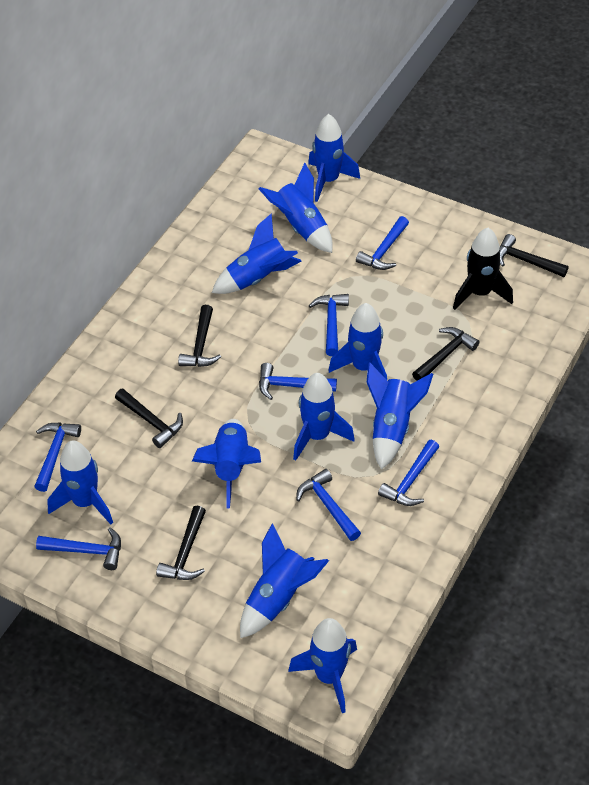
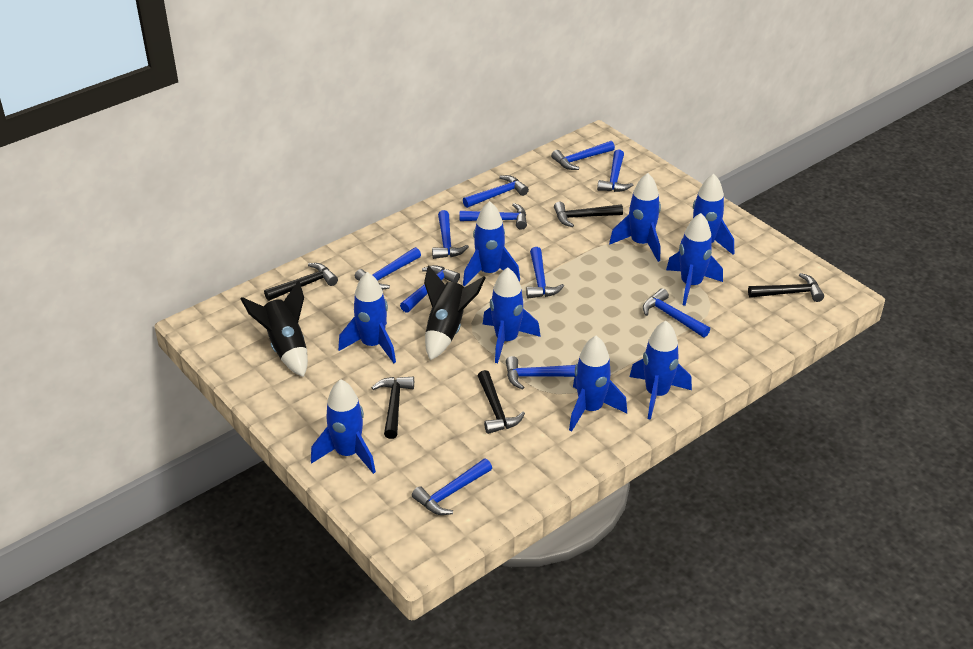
black rocket: [453,228,513,310] = 1 -> [241,280,308,377] [424,265,485,360] = 2
blue hammer: [34,423,81,492] [36,527,121,570] [259,363,337,400] [296,469,361,541] [309,294,349,356] [356,216,409,270] [378,440,439,506] = 7 -> [355,247,421,290] [400,265,460,313] [412,459,492,515] [432,210,469,259] [460,203,527,230] [463,175,529,208] [506,356,576,390] [526,247,564,298] [551,141,615,170] [597,150,633,192] [643,288,710,338] = 11
blue rocket: [47,440,113,524] [192,419,261,508] [212,214,301,294] [240,523,329,638] [259,163,333,253] [288,618,357,713] [293,373,355,461] [308,114,360,202] [328,303,387,380] [367,362,433,470] = 10 -> [311,379,376,474] [338,272,396,363] [463,201,520,287] [483,267,541,363] [569,336,627,432] [609,173,661,262] [629,321,692,420] [666,213,723,306] [681,174,734,255] = 9

